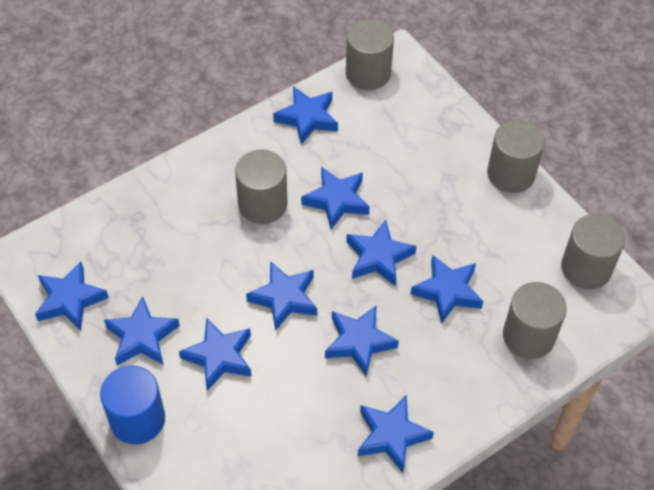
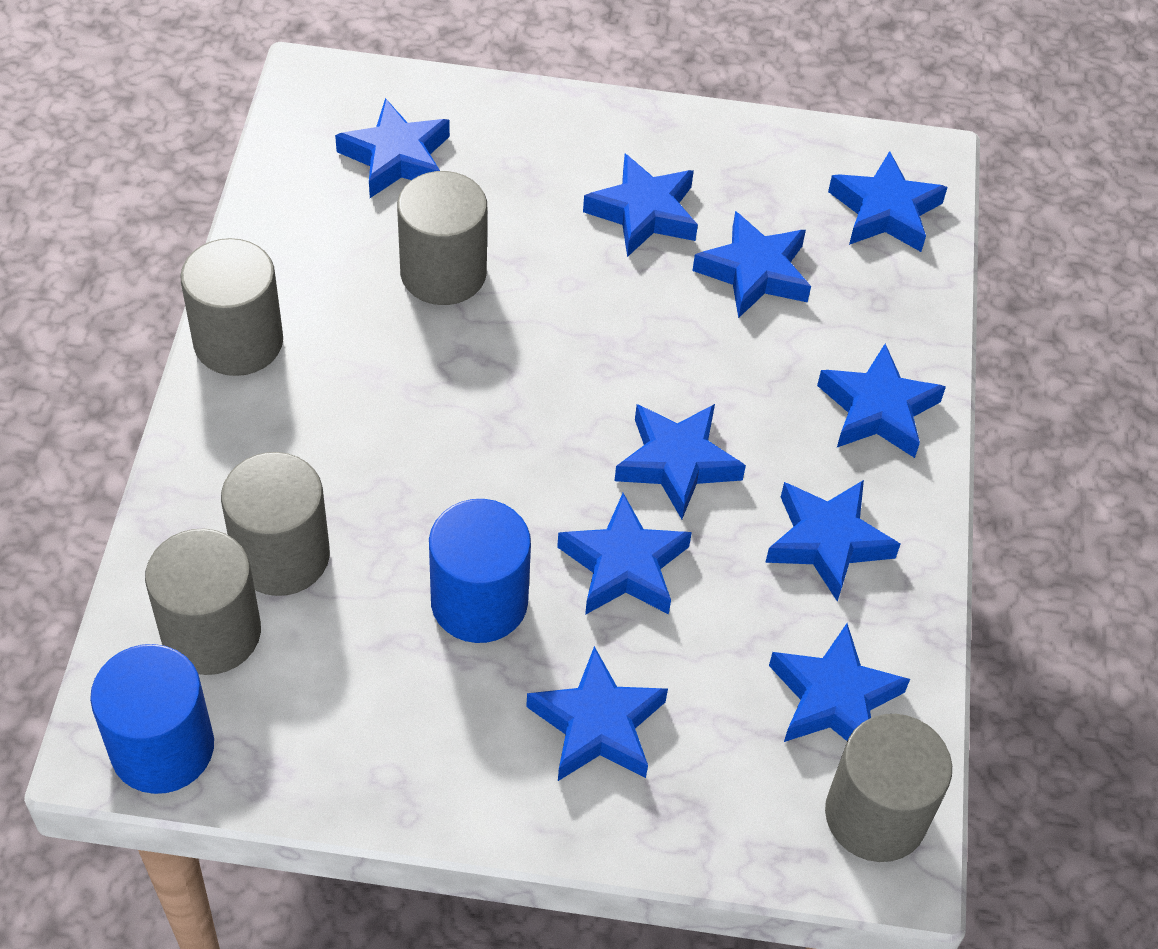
blue cylinder: [100,365,165,444] = 1 -> [90,644,214,794] [429,499,531,643] = 2

